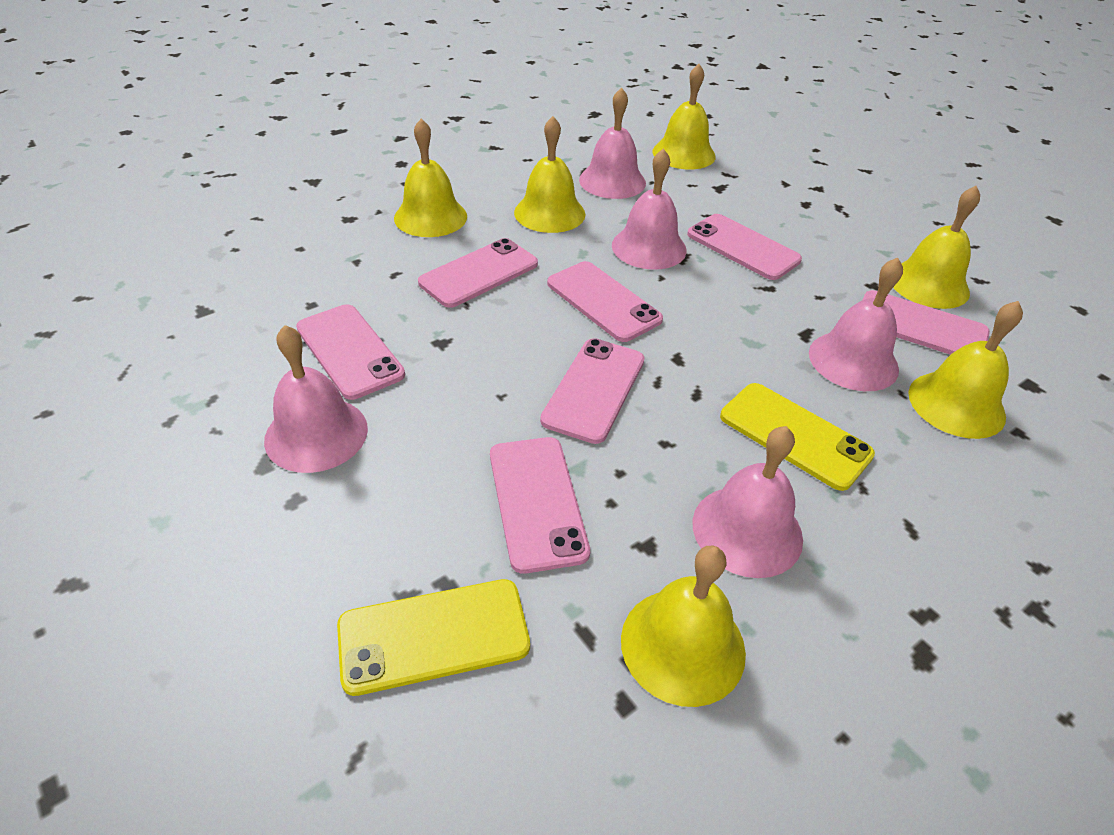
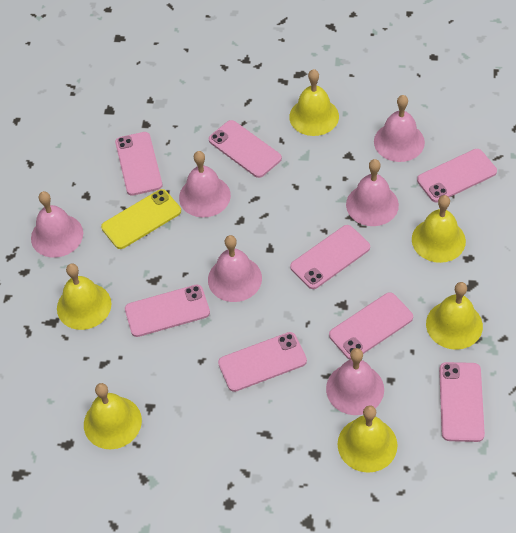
pink bell: [264,325,368,473] [579,87,646,199] [612,148,687,270] [693,426,803,578] [809,258,903,391] = 5 -> [31,191,83,258] [179,151,231,218] [208,235,262,302] [326,348,384,415] [346,159,399,226] [374,95,425,162] = 6
pink phone: [296,304,405,400] [418,238,538,308] [490,437,590,574] [540,338,645,444] [547,261,663,342] [687,214,802,280] [863,290,990,355] = 7 -> [115,132,162,196] [125,285,210,337] [209,120,282,178] [218,332,307,392] [290,225,370,289] [329,292,413,360] [417,149,497,203] [439,362,485,442] = 8
yellow phone: [337,579,530,696] [720,383,875,491] = 2 -> [101,189,181,249] = 1

